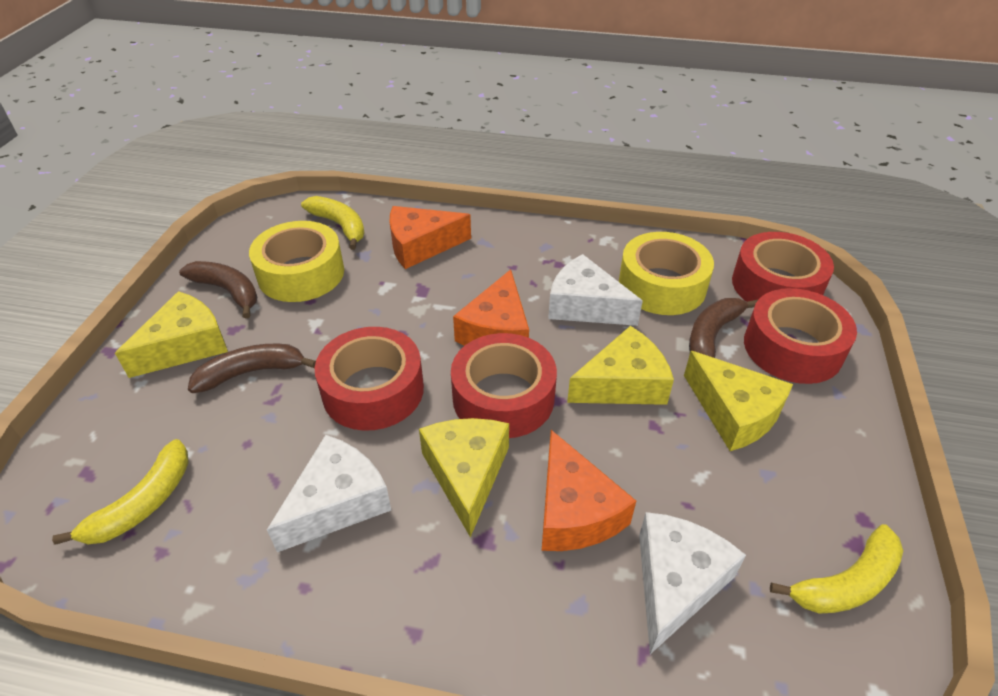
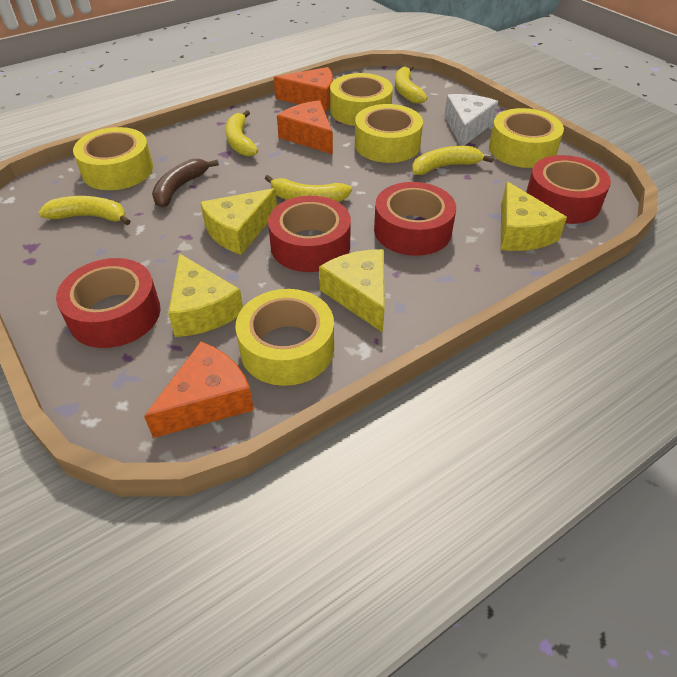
brown banana: [179,261,257,319] [188,344,316,393] [689,298,758,358] = 3 -> [152,159,219,208] = 1
white cheese: [267,435,391,552] [548,254,643,326] [639,512,746,654] = 3 -> [444,94,498,146] = 1
yellow banana: [52,439,189,545] [301,196,365,250] [770,524,903,614] = 3 -> [38,196,131,225] [225,110,258,156] [265,175,352,202] [395,65,427,104] [412,146,494,175] = 5
yellow tape: [249,221,344,302] [619,232,714,315] = 2 -> [73,127,153,190] [235,289,334,386] [330,73,393,126] [355,104,423,163] [489,108,564,168] = 5

